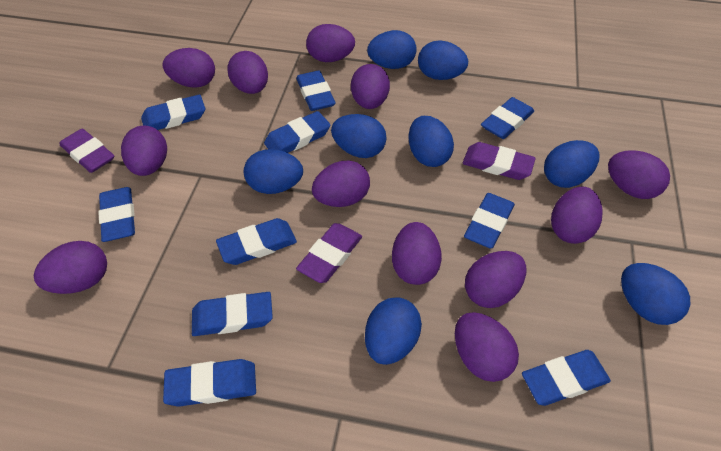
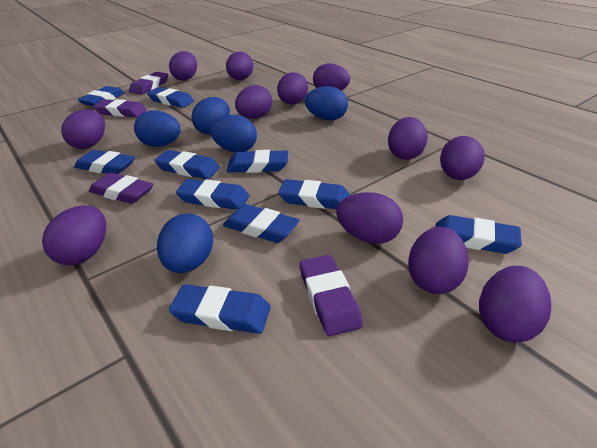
blue egg: [244,149,303,194] [331,114,387,158] [365,297,422,365] [367,30,417,69] [409,116,454,167] [418,40,468,80] [544,140,600,188] [621,263,690,325] = 8 -> [134,111,180,147] [157,213,213,273] [192,97,230,135] [210,115,257,153] [305,86,348,120] = 5
purple eraser: [60,128,114,173] [296,223,362,283] [462,142,536,180] = 3 -> [89,173,153,204] [93,99,147,117] [129,72,168,95] [300,255,363,336] = 4

